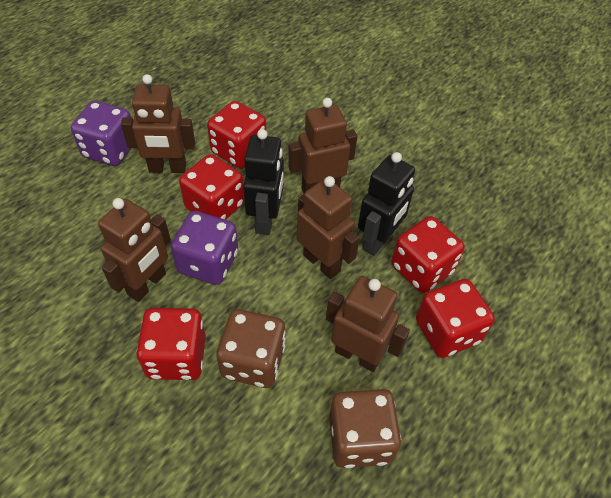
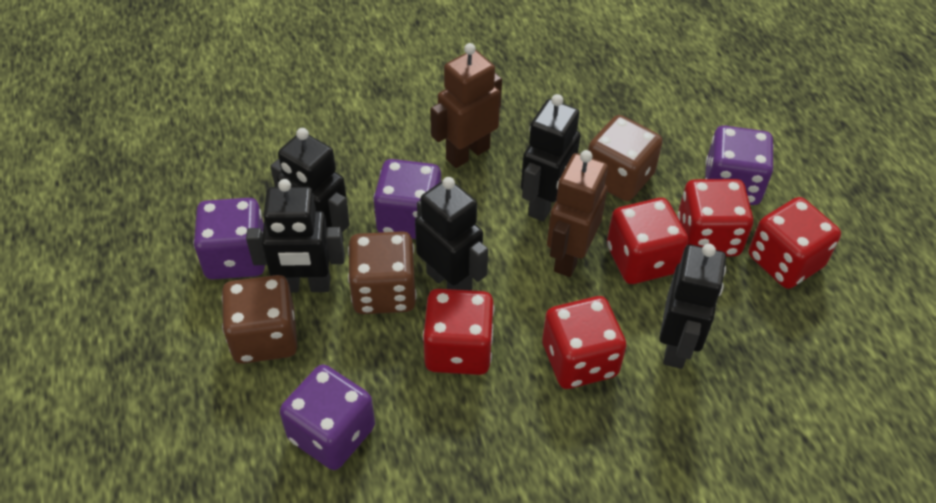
black robot: [243,129,284,235] [358,152,415,256] = 2 -> [246,179,345,293] [271,128,350,241] [415,177,488,291] [521,94,580,222] [659,244,726,369] = 5
brown dice: [216,309,285,388] [329,389,401,468] = 2 -> [222,275,297,364] [348,231,417,314] [588,115,663,201] = 3
brown robot: [98,198,171,302] [121,74,195,173] [288,98,357,193] [297,176,360,279] [326,276,410,372] = 5 -> [431,43,502,168] [547,150,608,277] = 2
purple dice: [71,101,131,166] [171,211,238,285] = 2 -> [194,198,265,280] [280,365,375,470] [373,159,441,239] [705,125,774,205] = 4

